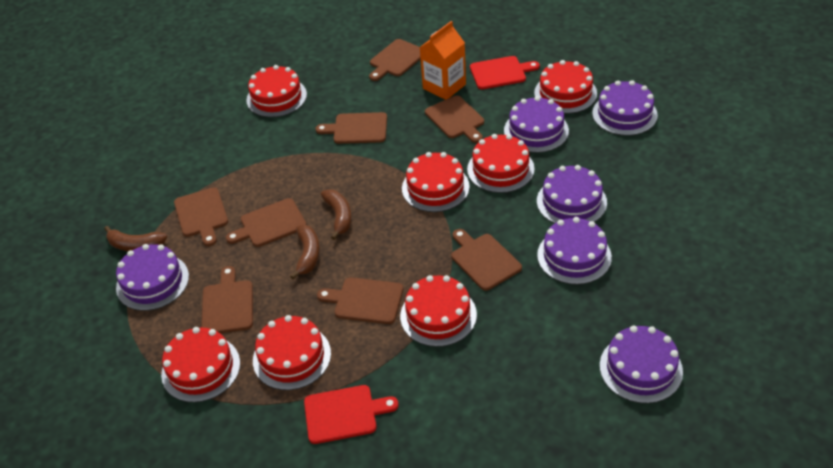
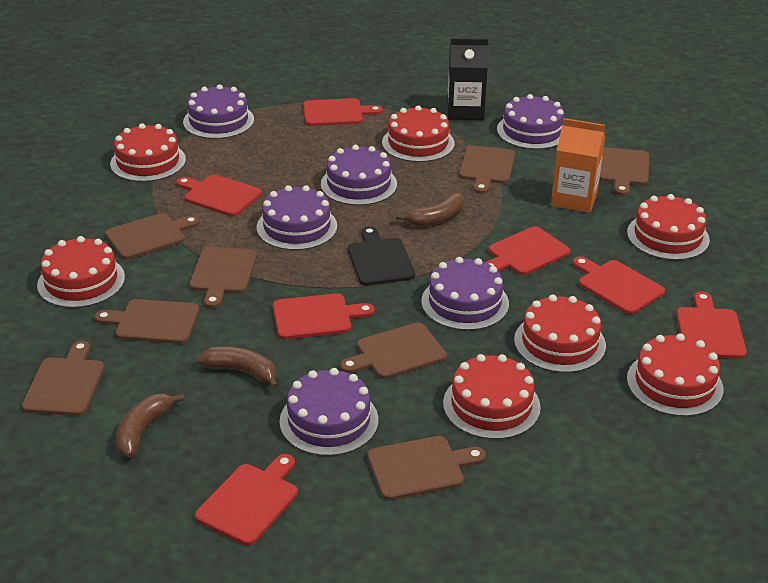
black carton: none = 0 -> [447,38,488,120] = 1
black cutting board: none = 0 -> [348,226,415,286] = 1
red cutting board: [304,385,399,444] [470,56,540,89] = 2 -> [176,174,262,217] [195,454,298,546] [273,293,375,339] [303,98,383,126] [485,226,571,275] [573,256,665,314] [676,292,747,359] = 7

